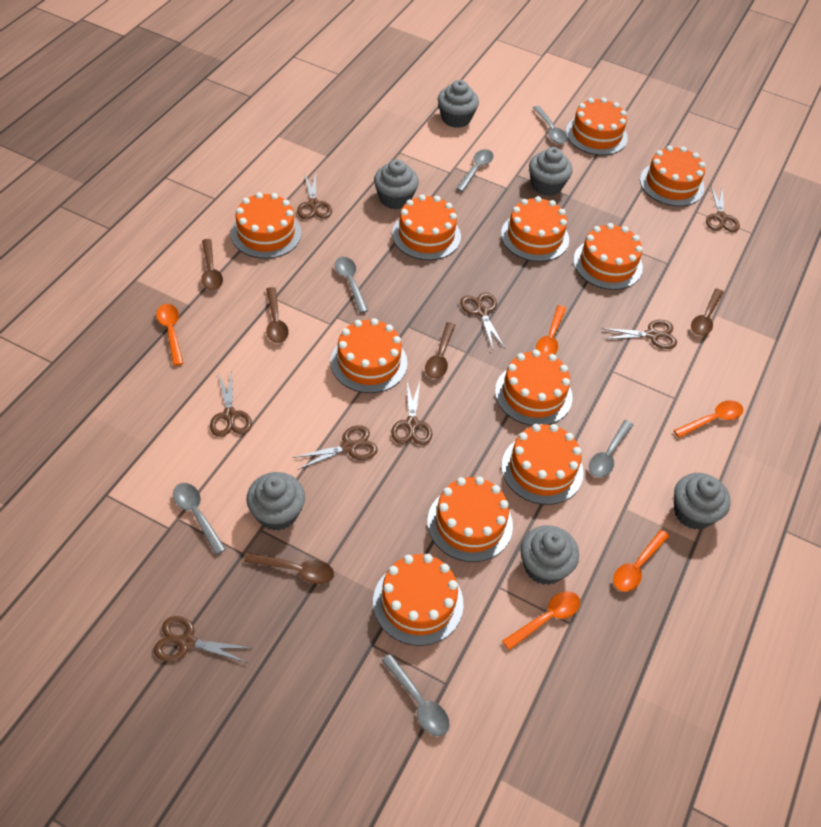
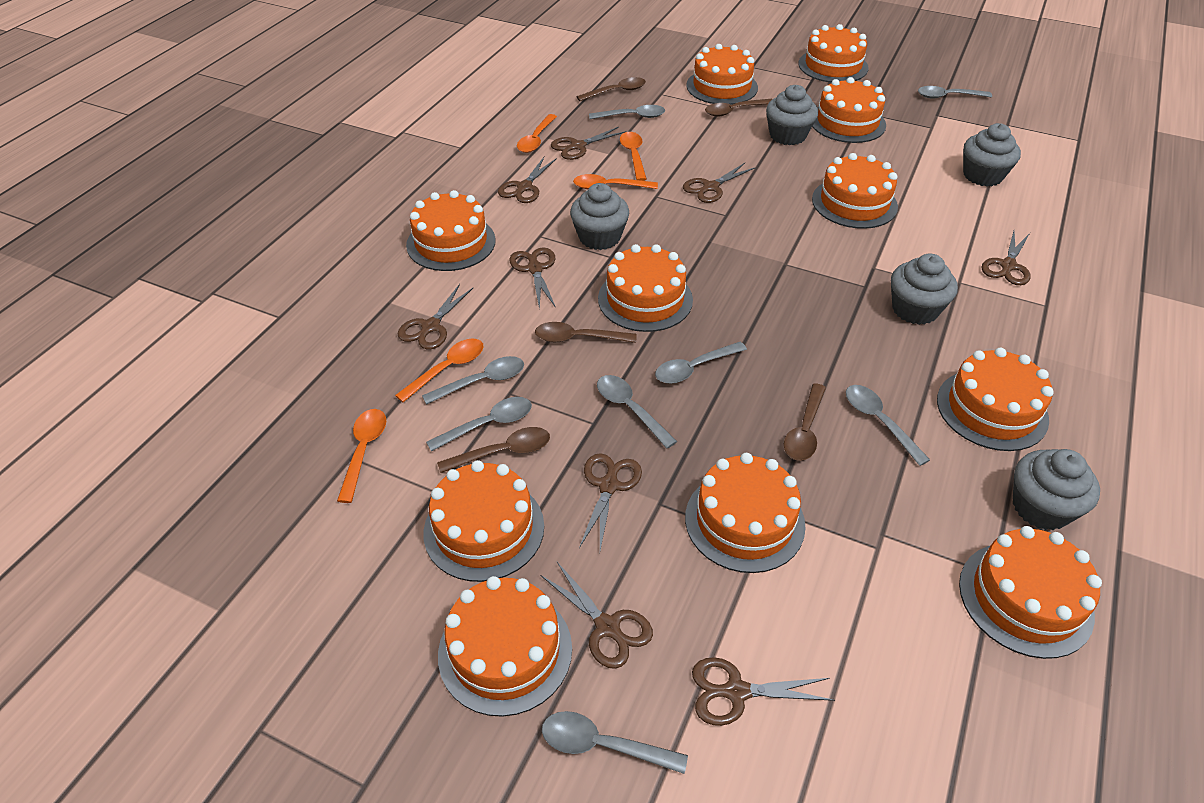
brown scissors: [154,616,252,663] [210,371,252,437] [293,425,378,470] [297,173,332,219] [391,382,432,445] [460,292,505,350] [602,320,677,349] [706,186,740,232] = 8 -> [398,284,473,349] [498,157,557,203] [509,248,556,309] [540,562,653,669] [551,127,626,160] [579,453,642,550] [683,163,756,203] [692,657,835,726] [981,231,1030,285] = 9
grey cupcake: [246,472,305,531] [374,159,419,209] [438,80,479,128] [520,525,579,585] [529,147,572,196] [674,473,731,530] = 6 -> [570,183,629,250] [766,85,818,145] [891,253,958,325] [963,123,1021,186] [1013,449,1100,530] = 5
grey spoon: [173,483,226,555] [335,257,368,313] [381,654,450,736] [456,149,494,192] [533,106,568,144] [589,420,634,477] = 6 -> [422,356,524,405] [426,397,532,452] [542,711,688,774] [589,105,665,119] [597,375,677,449] [655,342,747,384] [846,385,930,466] [918,86,992,98] = 8

